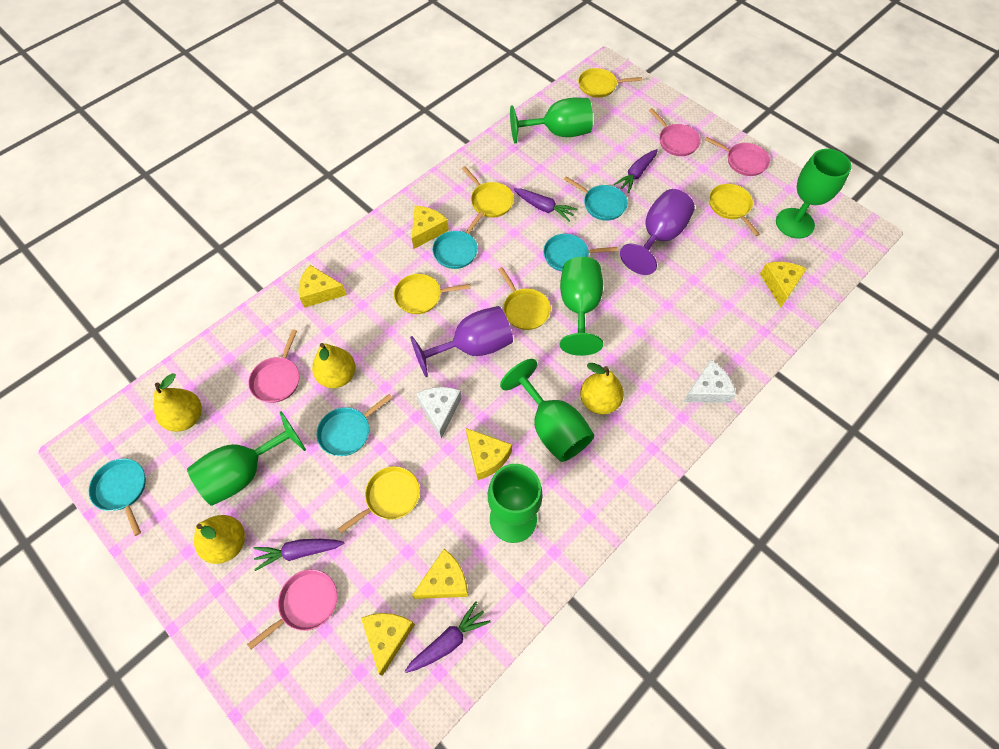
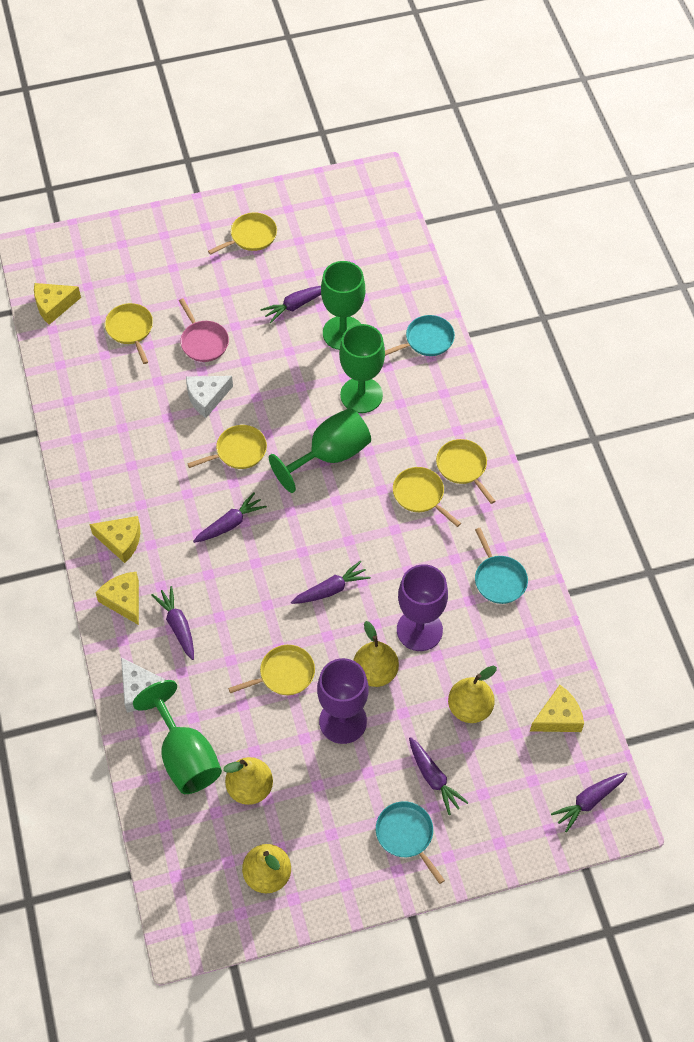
green goblet: [187,411,306,506] [488,464,543,543] [500,359,594,462] [510,98,593,143] [560,257,603,356] [776,149,852,239] = 6 -> [133,680,222,794] [269,408,371,493] [321,261,365,350] [339,324,385,413] = 4
pink pan: [247,569,337,649] [249,329,299,403] [649,108,701,156] [705,137,770,176] = 4 -> [179,298,229,362] = 1
purple carrot: [254,539,344,571] [405,601,491,673] [514,188,577,222] [614,149,658,193] = 4 -> [151,586,194,660] [193,492,267,543] [260,286,321,324] [291,561,371,604] [409,737,469,815] [551,772,627,833] = 6
turquoise pan: [89,458,146,536] [317,394,392,456] [432,212,484,269] [543,234,618,271] [564,176,628,221] = 5 -> [376,801,445,884] [385,315,455,356] [475,528,528,604] = 3
yellow cheese: [299,265,347,308] [361,613,415,676] [412,206,449,249] [412,549,468,599] [466,428,512,480] [760,262,807,307] = 6 -> [34,283,81,325] [89,516,140,563] [96,572,139,625] [530,685,584,732] = 4

